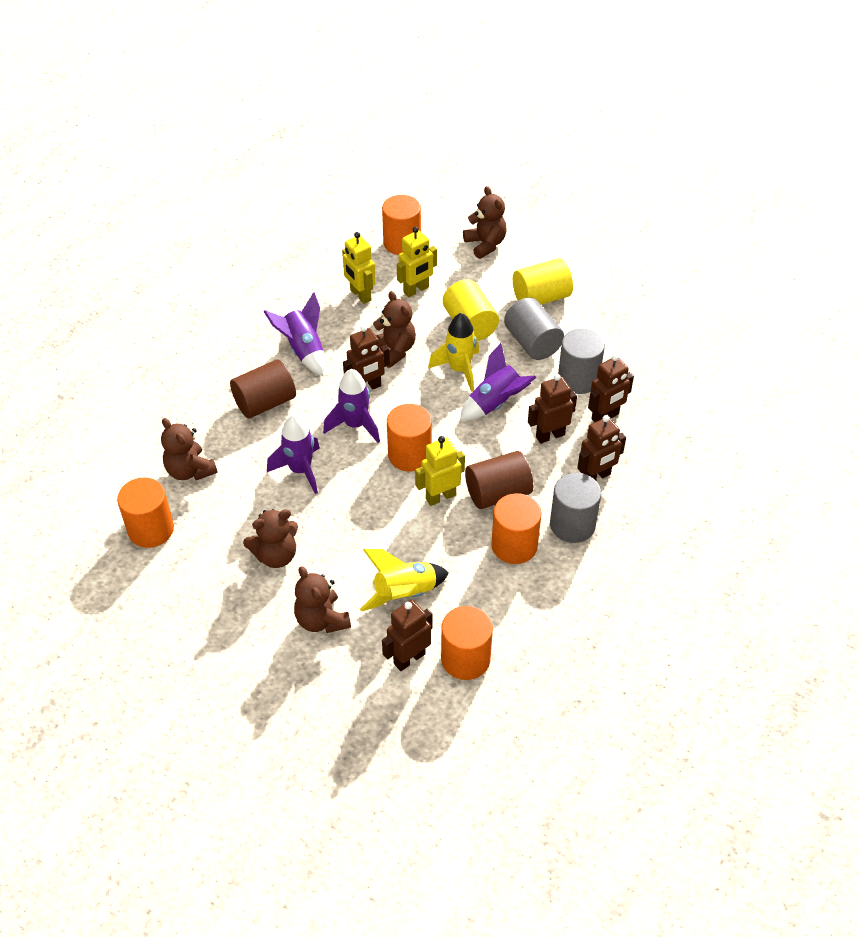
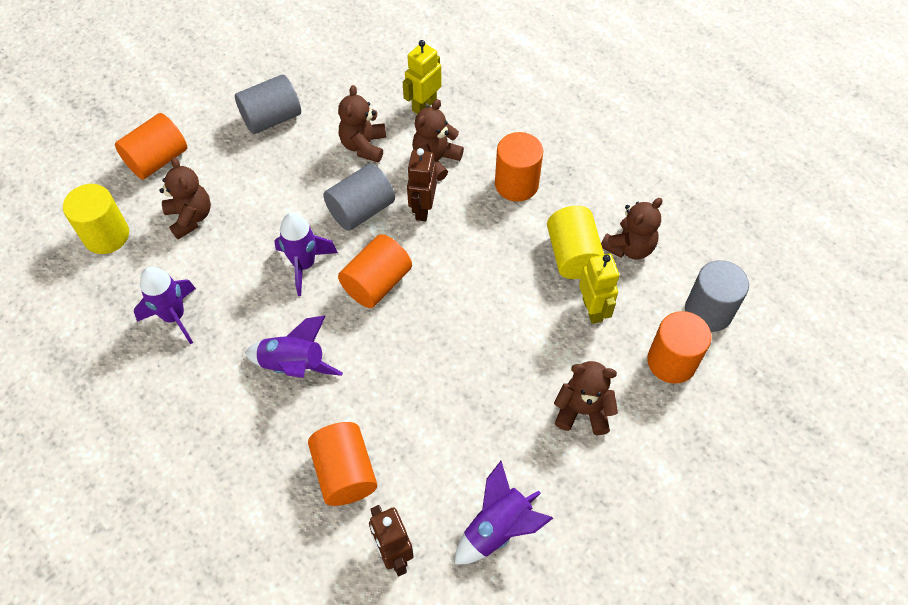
brown cylinder: [230,359,296,419] [465,451,533,509] = 2 -> none = 0
brown robot: [343,325,390,390] [382,600,432,671] [528,374,577,444] [577,415,626,480] [588,354,634,422] = 5 -> [369,505,414,576] [407,148,437,221] = 2
yellow robot: [342,232,376,304] [397,227,437,297] [415,436,465,506] = 3 -> [403,40,442,114] [579,254,619,324] = 2
yellow rocket: [360,549,449,611] [428,313,479,392] = 2 -> none = 0

